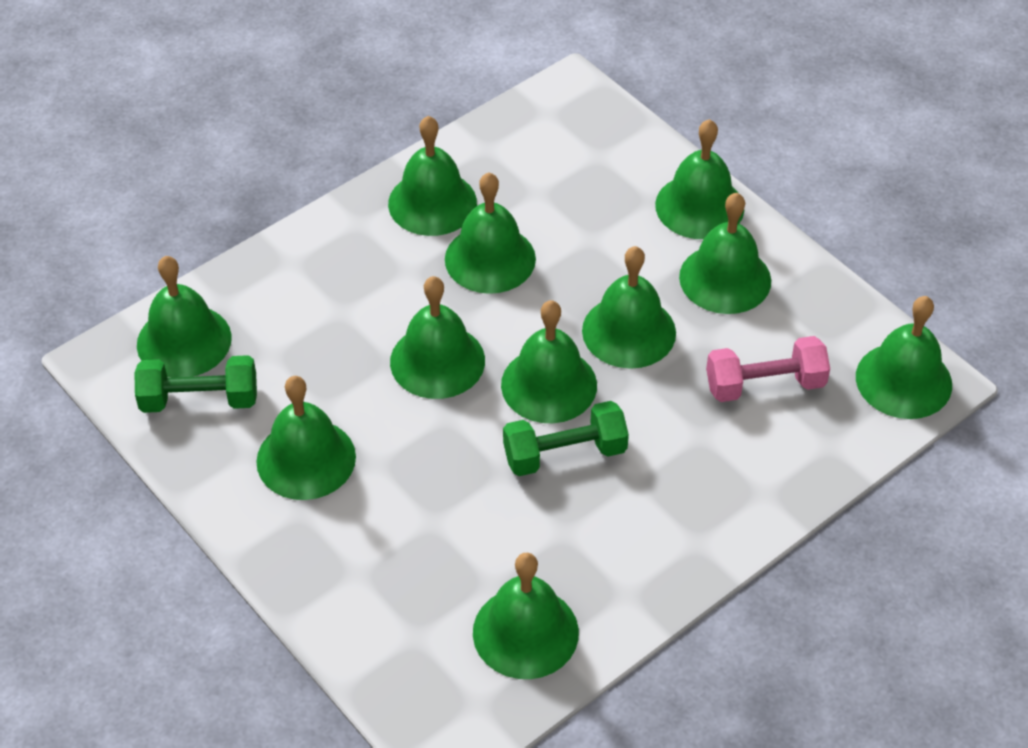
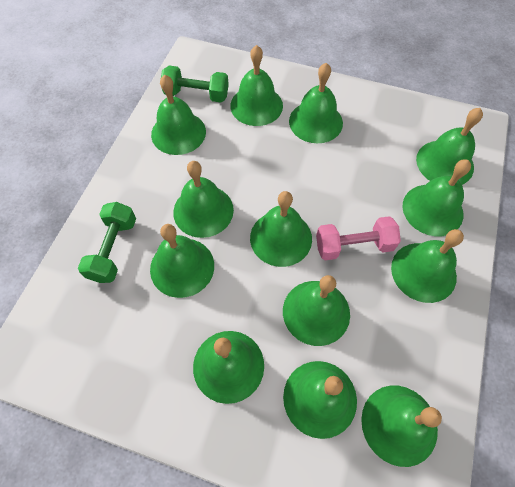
green bell: [137,256,232,378] [256,376,356,500] [388,116,477,236] [390,276,485,399] [445,173,536,294] [473,553,579,679] [501,300,597,423] [582,246,676,369] [655,119,744,239] [679,193,771,314] [856,296,952,419] = 11 -> [150,224,214,298] [151,75,206,155] [173,161,234,238] [193,331,264,404] [230,45,283,126] [250,191,312,267] [283,275,350,346] [283,361,357,439] [289,63,343,143] [361,386,442,467] [391,229,464,303] [403,159,471,236] [416,108,483,185] = 13

